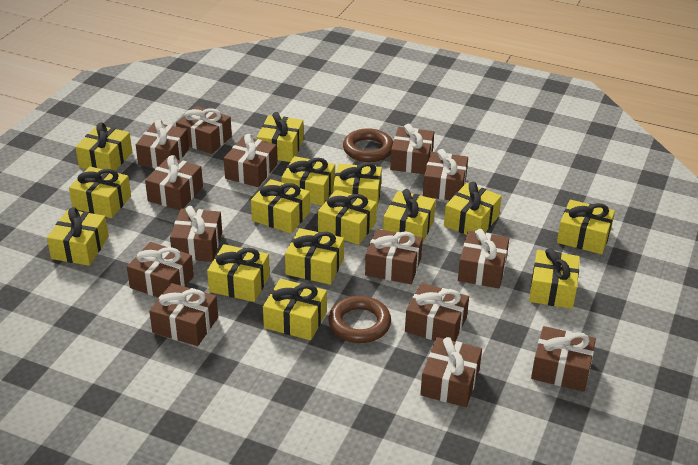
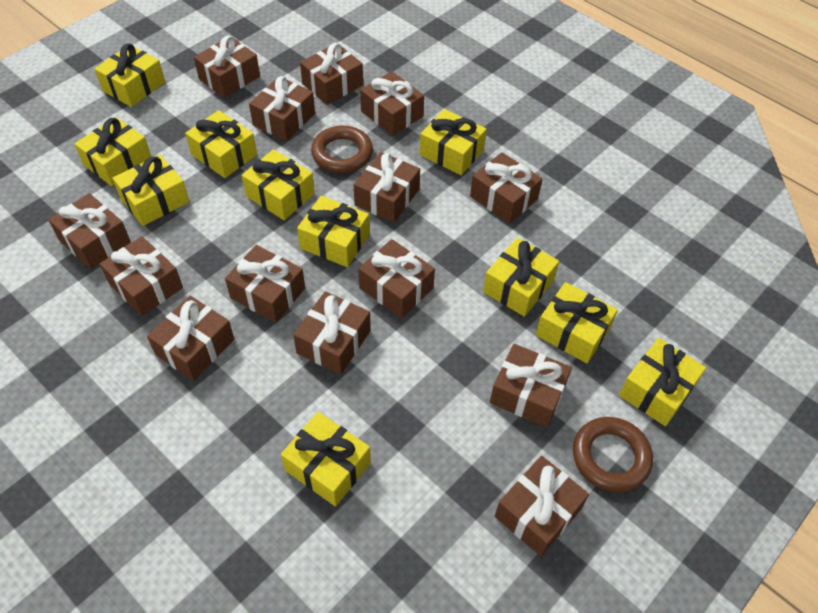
yellow gift: [47,207,109,266] [69,166,131,218] [75,122,132,171] [207,244,270,302] [251,179,310,233] [257,112,303,162] [263,279,327,340] [281,156,335,206] [285,228,344,285] [318,190,377,245] [333,162,382,209] [383,189,436,244] [444,182,502,235] [529,248,580,309] [557,200,615,254] = 15 -> [75,117,151,186] [95,44,165,107] [112,155,189,226] [185,110,257,178] [242,149,315,220] [281,412,371,506] [297,196,370,267] [420,109,487,175] [483,237,559,317] [536,282,618,363] [619,338,706,426] = 11

